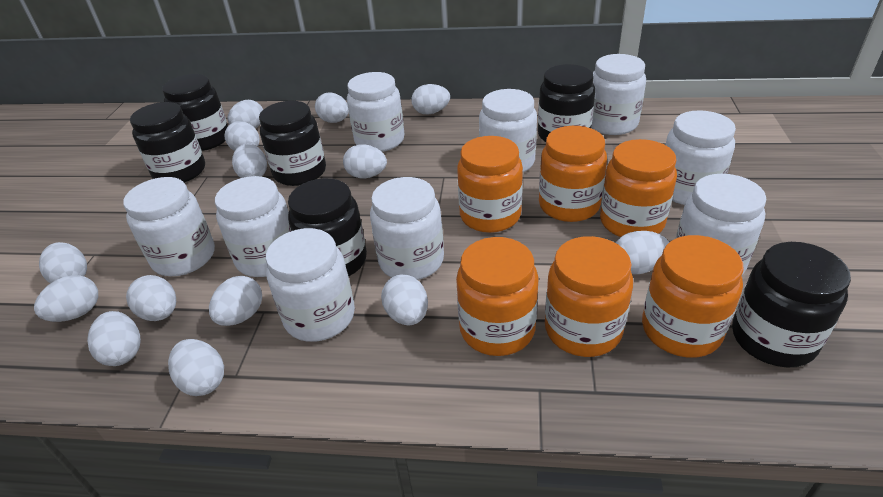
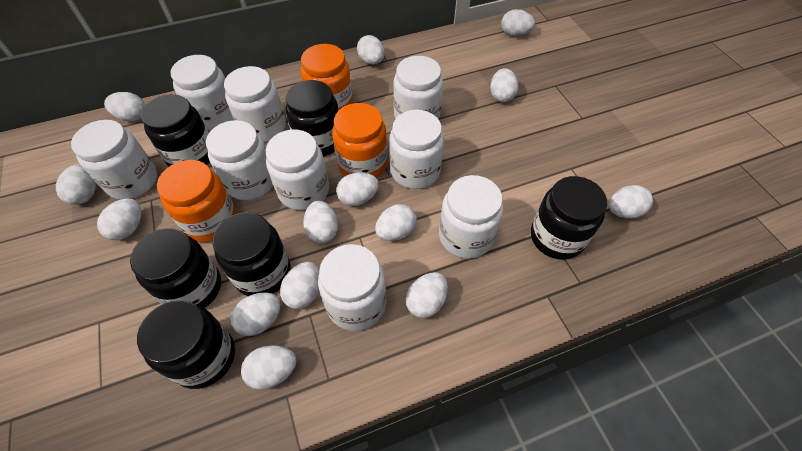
orange jar: [456,237,538,356] [457,136,523,233] [539,126,607,222] [545,236,633,357] [600,139,677,237] [642,235,744,358] = 6 -> [157,160,236,242] [301,44,353,110] [332,103,387,178] = 3

